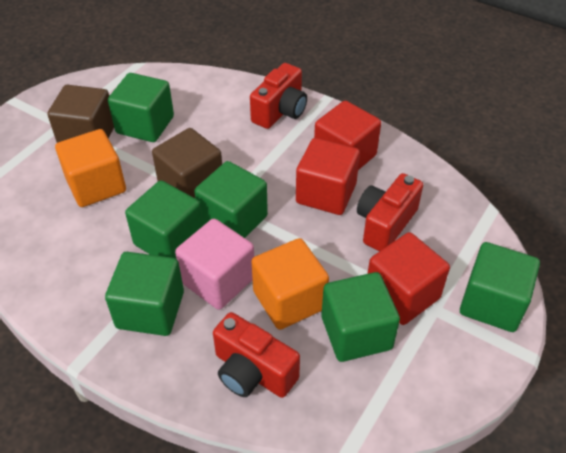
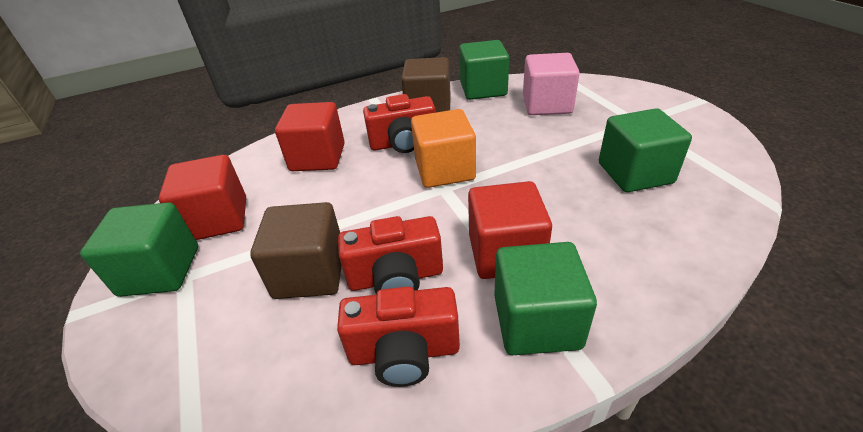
green cube: [105,252,184,336] [108,73,174,142] [125,181,203,259] [194,161,268,238] [321,272,400,362] [460,242,540,332] = 6 -> [80,202,198,297] [459,40,509,100] [494,242,597,355] [599,108,692,192] = 4
orange cube: [55,129,126,207] [251,238,329,330] = 2 -> [411,109,476,188] = 1

